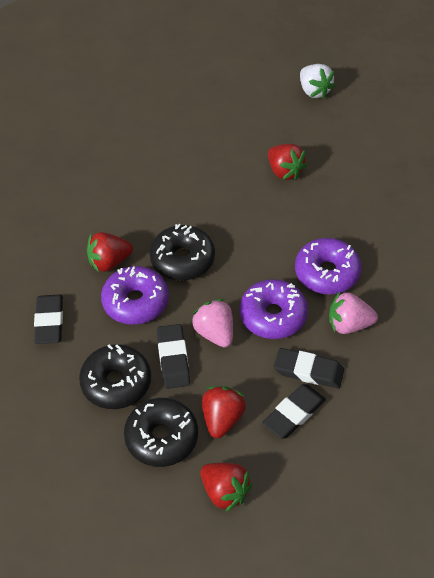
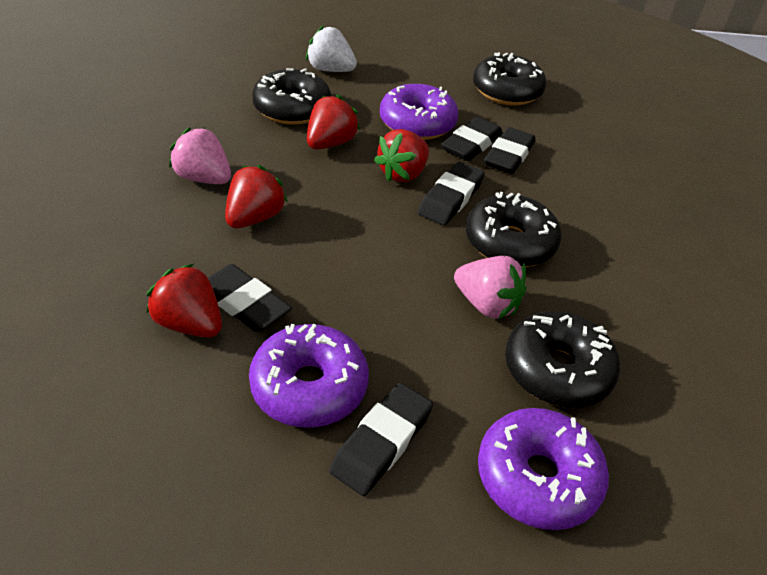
black donut: [79,344,151,409] [124,398,198,467] [150,224,215,281] = 3 -> [252,68,331,125] [466,192,562,267] [473,52,547,105] [505,311,620,408] = 4
black eraser: [34,294,63,344] [157,324,190,389] [262,384,326,439] [274,348,344,389] = 4 -> [208,264,292,332] [329,383,433,496] [417,162,485,226] [441,117,503,161] [484,127,535,174] = 5

